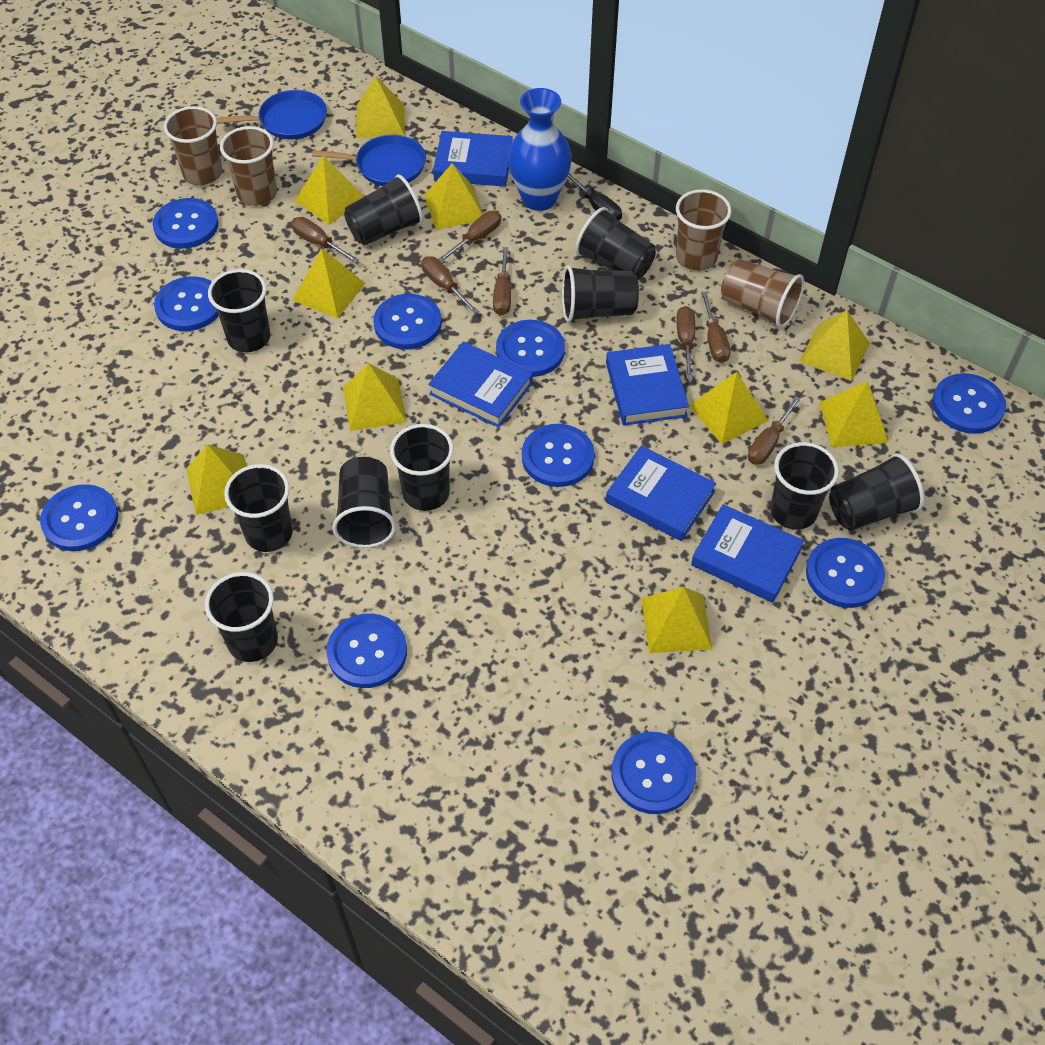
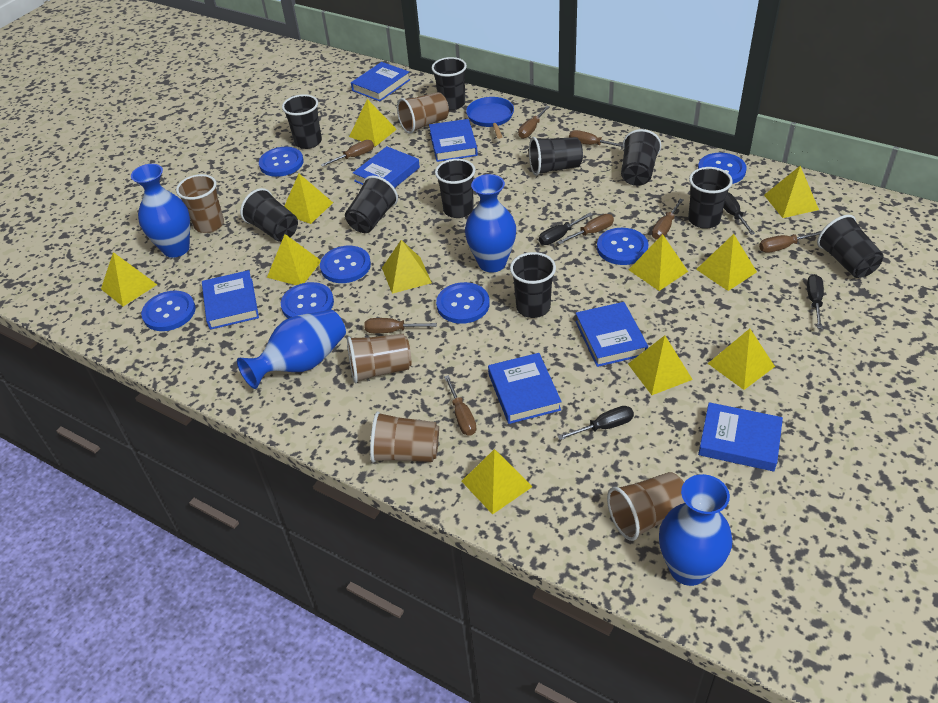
black screwdriver: [567,173,622,221] = 1 -> [539,213,593,245] [558,406,634,440] [724,192,755,235] [807,274,824,329] = 4
blue book: [428,341,533,428] [433,131,513,187] [606,344,689,426] [606,446,716,541] [691,504,804,603] = 5 -> [202,270,259,330] [351,62,410,101] [353,146,420,188] [429,119,478,162] [488,353,562,424] [575,302,648,367] [698,402,783,471] = 7
blue button: [40,484,118,551] [153,198,219,249] [154,276,219,331] [326,613,407,688] [373,294,441,350] [496,320,565,377] [522,424,595,487] [611,732,696,814] [806,538,885,608] [932,373,1006,434] = 10 -> [141,291,196,331] [259,147,304,177] [281,282,334,319] [320,246,371,283] [436,282,490,324] [597,228,648,265] [698,153,747,184] = 7
blue pan: [216,90,327,139] [312,135,426,186] = 2 -> [466,97,514,139] = 1
blue vase: [508,88,572,211] = 1 -> [131,164,190,258] [237,310,346,389] [465,174,516,272] [659,474,732,586] = 4
brown cup: [164,106,222,185] [220,126,277,206] [676,189,732,271] [721,259,804,328] = 4 -> [176,174,224,233] [347,334,412,383] [370,411,439,463] [397,92,449,134] [607,472,685,541] = 5
brown screwdriver: [291,217,359,263] [422,256,479,314] [438,211,501,263] [493,247,511,315] [676,306,695,379] [701,292,730,363] [748,396,801,465] = 7 -> [321,140,374,167] [364,318,437,333] [444,375,477,436] [518,106,550,139] [557,214,614,244] [569,130,623,147] [652,199,684,240] [759,231,821,253] = 8
yellow pyramid: [186,444,247,515] [293,248,365,318] [295,155,364,225] [343,363,407,431] [356,76,405,138] [424,163,483,230] [641,587,712,653] [689,372,768,444] [799,310,870,381] [819,381,889,447] = 10 -> [101,252,157,306] [267,234,321,285] [284,174,333,224] [349,99,397,147] [382,240,432,294] [462,449,533,515] [628,335,693,395] [629,234,688,291] [696,234,757,291] [707,329,775,390] [764,166,819,218] = 11

